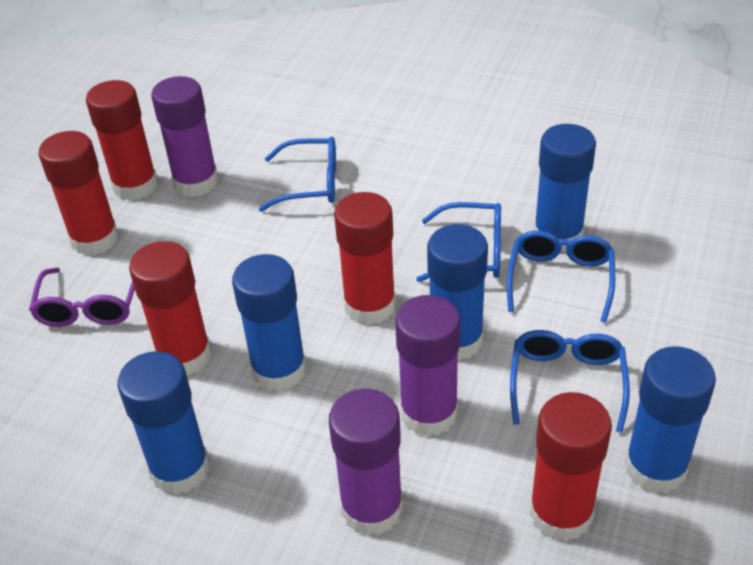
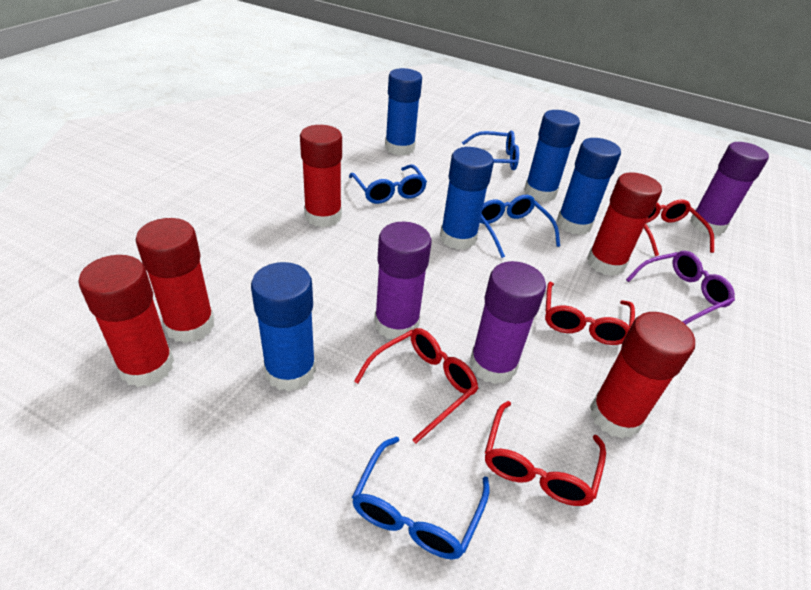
red glasses: none = 0 -> [354,328,479,443] [485,401,606,506] [545,282,635,345] [644,200,714,256] = 4

